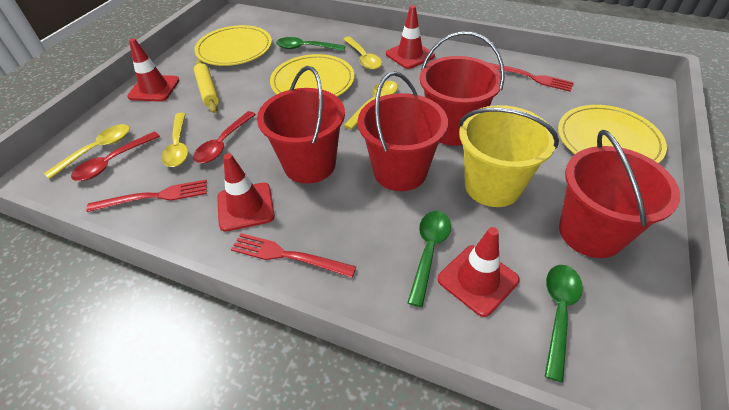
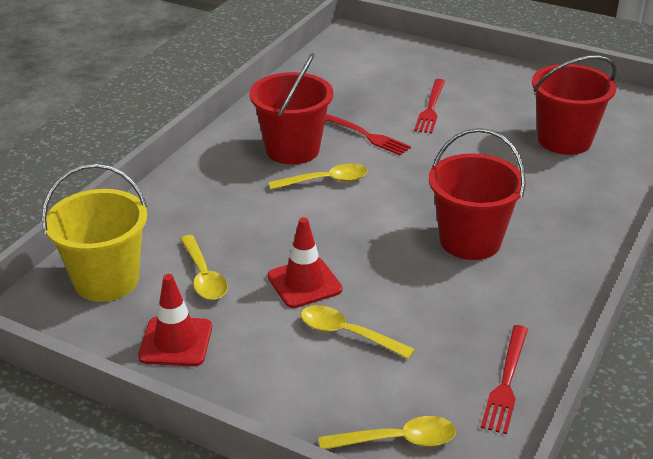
green spoon: [276,37,345,51] [407,211,451,307] [545,265,583,382] = 3 -> none = 0
red bucket: [257,66,345,184] [358,71,448,191] [420,31,505,146] [559,130,680,258] = 4 -> [249,53,333,164] [429,128,526,260] [532,55,616,155] = 3
red spoon: [71,131,160,181] [193,111,256,163] = 2 -> none = 0
red traffic cone: [127,38,180,102] [217,153,275,232] [386,5,435,69] [438,227,519,317] = 4 -> [138,274,212,366] [267,217,342,308] = 2
yellow plate: [194,25,272,66] [270,54,354,96] [558,105,667,164] = 3 -> none = 0
yellow rolling pin: [194,60,219,113] = 1 -> none = 0

